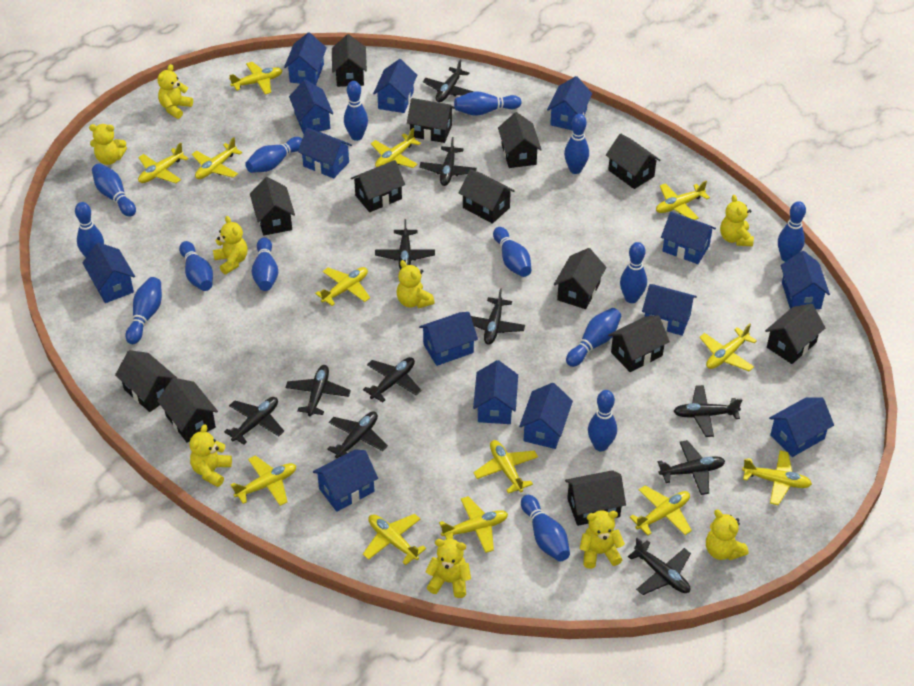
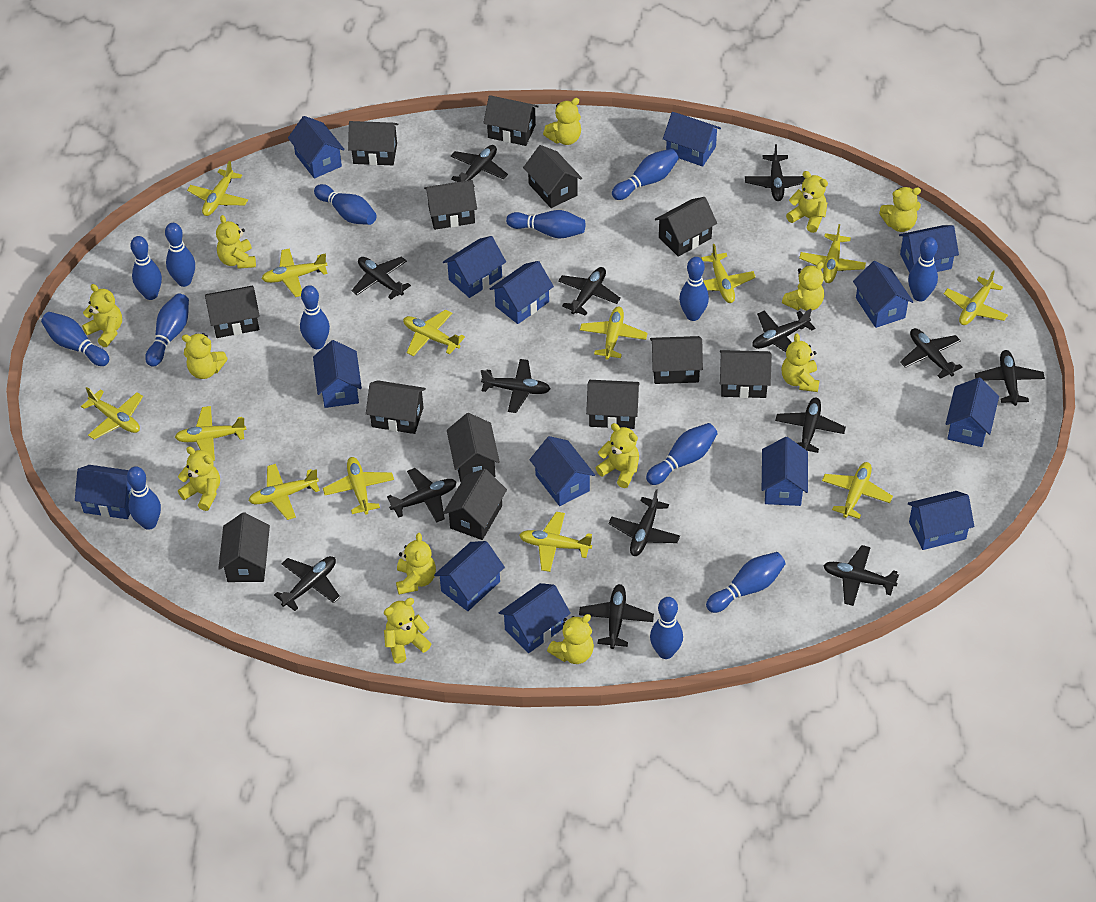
black plane: [224,397,284,444] [286,365,351,416] [327,411,388,458] [363,357,421,402] [375,219,435,270] [420,137,477,186] [423,60,474,102] [471,288,525,345] [628,538,691,595] [658,440,725,495] [674,385,742,437] = 11 -> [274,556,340,611] [352,256,411,299] [387,468,457,523] [451,145,508,186] [481,359,550,413] [558,267,621,316] [579,584,654,649] [609,489,680,556] [745,144,805,201] [752,309,815,352] [775,398,846,453] [823,545,899,606] [900,328,963,379] [975,350,1045,406] = 14
blue bowling pin: [75,202,104,257] [92,163,136,217] [126,277,162,344] [179,241,213,291] [245,137,302,173] [252,237,278,291] [344,81,368,141] [454,91,521,116] [493,227,531,277] [521,495,570,562] [564,114,589,174] [566,308,621,367] [588,390,617,451] [620,242,647,303] [778,201,806,262] = 15 -> [41,312,109,366] [127,466,161,530] [130,236,162,300] [145,294,189,367] [165,223,195,287] [300,285,330,349] [314,184,377,225] [506,210,585,239] [612,149,679,200] [646,423,718,485] [650,597,683,659] [679,257,709,321] [706,552,786,613] [908,237,938,301] = 14
yellow teddy bear: [89,124,127,165] [158,64,193,119] [190,424,232,487] [213,216,248,274] [396,260,435,308] [425,539,471,598] [580,510,625,569] [706,509,748,560] [720,195,754,246] = 9 -> [82,284,122,347] [178,446,220,511] [182,333,228,379] [216,215,256,269] [384,598,431,664] [396,533,436,595] [543,98,581,145] [547,614,594,664] [596,423,639,488] [782,262,824,311] [782,333,820,392] [786,171,828,233] [879,187,921,232] = 13

